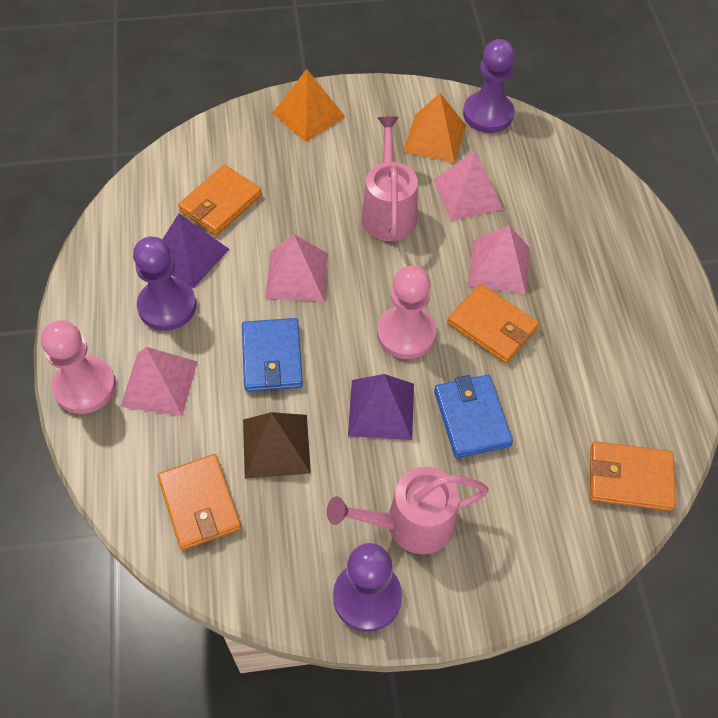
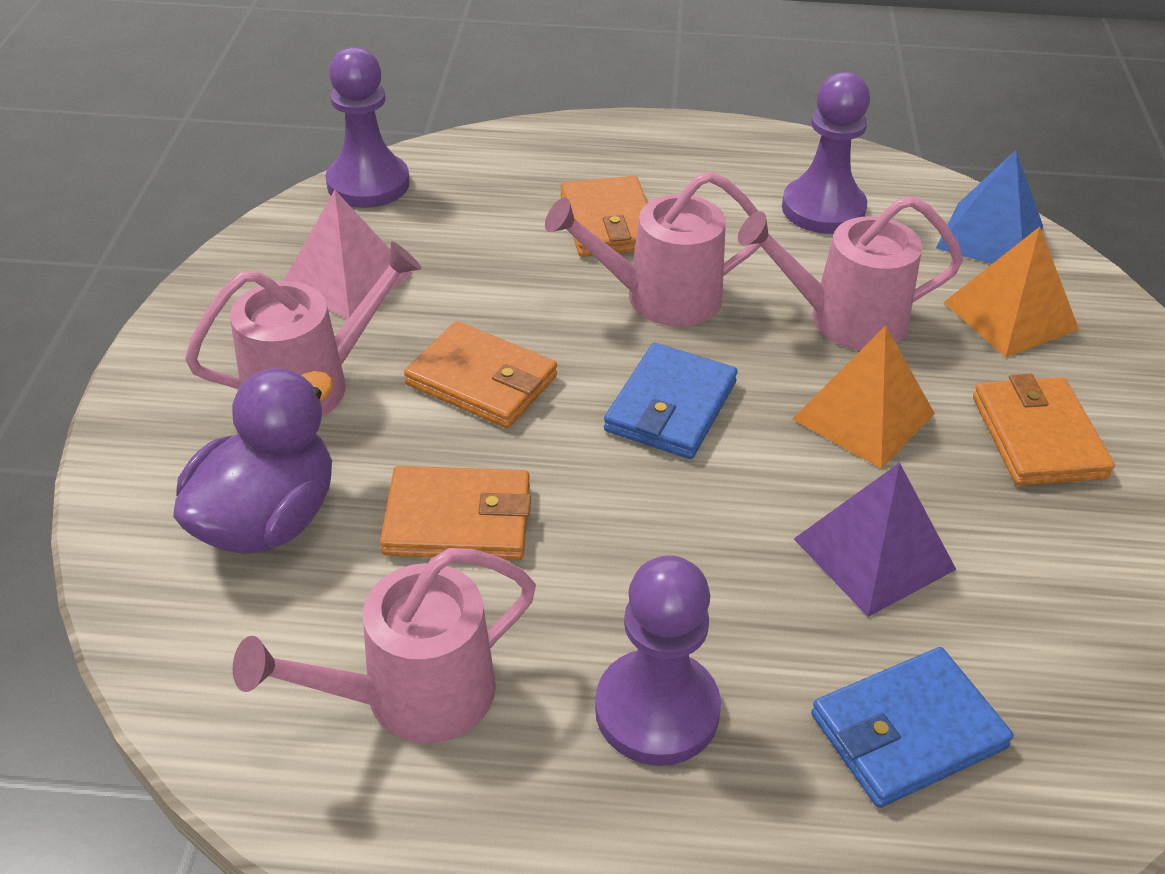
blue pyramid: none = 0 -> [936,150,1043,264] = 1
brown pyramid: [243,412,311,479] = 1 -> none = 0
pink pawn: [41,320,116,414] [377,266,436,359] = 2 -> none = 0
pink pyramid: [120,347,198,416] [265,234,328,301] [433,150,503,221] [468,225,530,294] = 4 -> [284,190,413,320] = 1
pink watering can: [327,467,489,554] [361,116,418,241] = 2 -> [185,241,422,417] [233,548,536,743] [545,171,761,327] [738,196,963,350] = 4
purple duck: none = 0 -> [173,368,333,554] = 1
purple pyramid: [162,214,229,288] [348,374,414,440] = 2 -> [794,462,957,617] = 1

